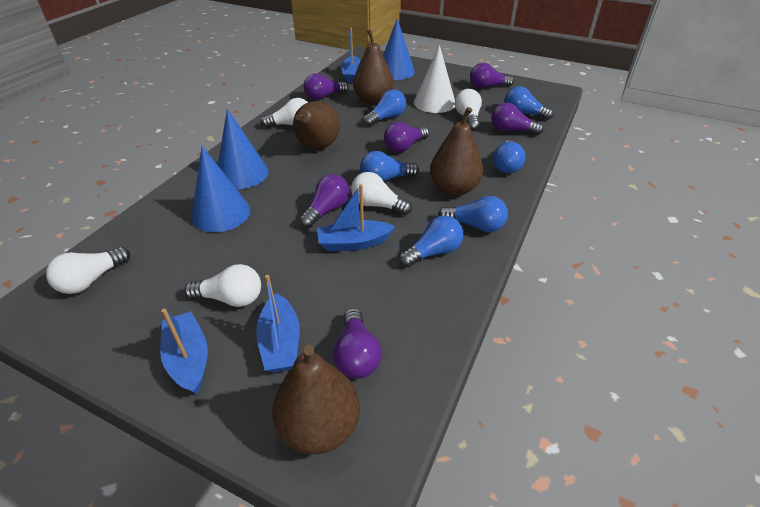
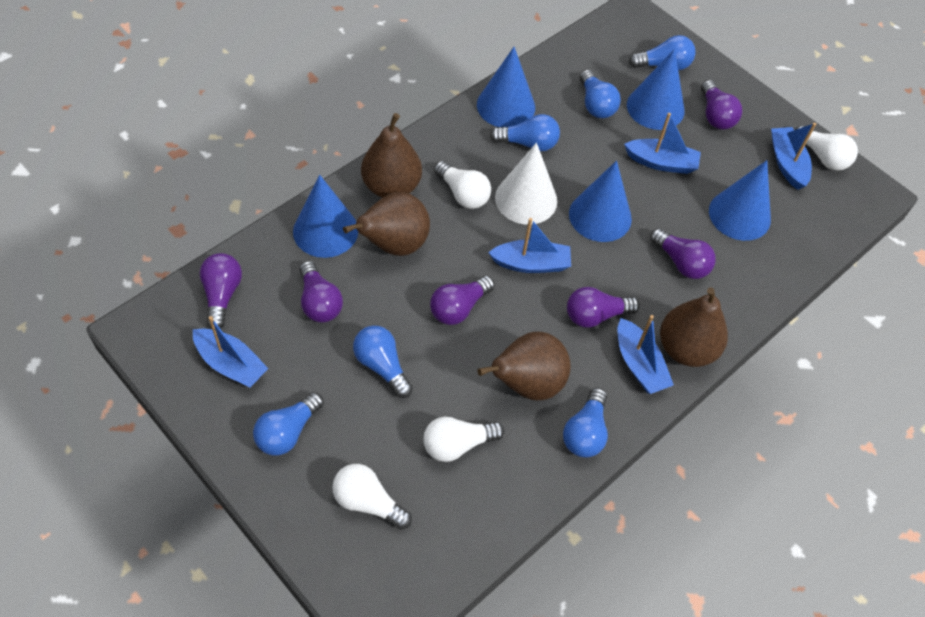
blue boat: [160,309,208,394] [256,275,300,372] [317,184,395,251] [341,28,361,82] = 4 -> [193,316,269,387] [488,218,571,273] [617,315,674,394] [624,113,701,174] [771,123,816,190] = 5
blue cone: [192,146,251,232] [218,109,269,189] [383,18,415,80] = 3 -> [293,175,358,258] [477,47,535,127] [569,161,632,242] [627,49,685,130] [709,160,771,241] = 5
white light bulb: [46,247,130,294] [184,264,261,307] [261,98,308,128] [351,172,412,215] [455,89,482,131] = 5 -> [332,464,412,530] [423,417,504,462] [434,161,491,209] [795,125,858,171] = 4

